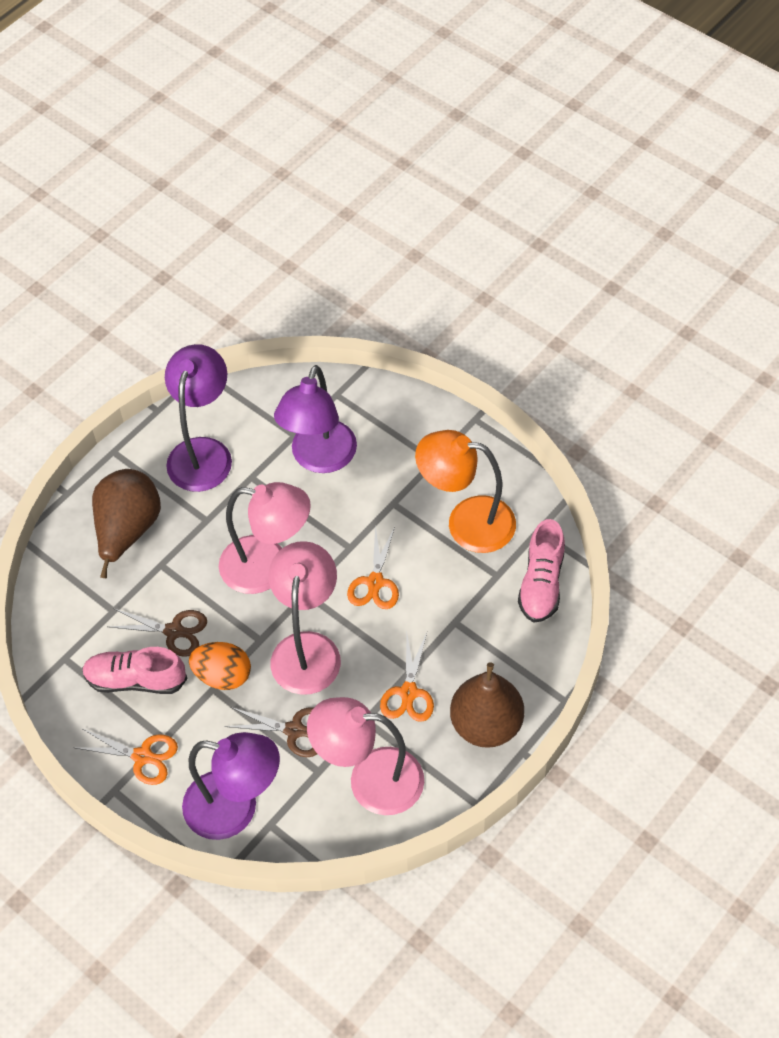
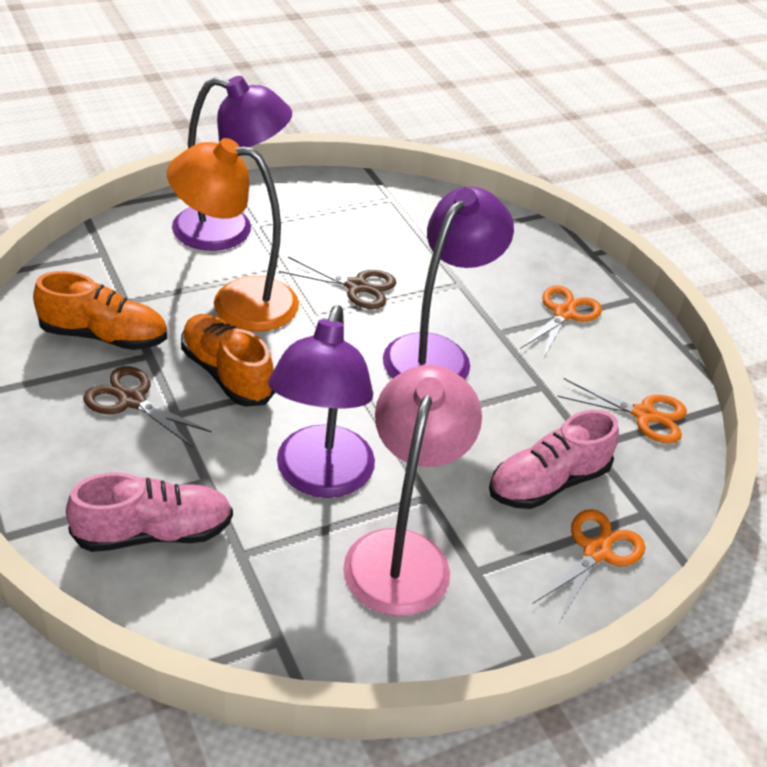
brown pear: [92,469,161,579] [450,662,524,748] = 2 -> none = 0
orange egg: [189,642,251,690] = 1 -> none = 0
orange shoe: none = 0 -> [33,271,167,350] [181,314,275,407] = 2
pink lamp: [219,482,311,594] [268,541,341,695] [307,697,424,815] = 3 -> [343,365,482,616] = 1

